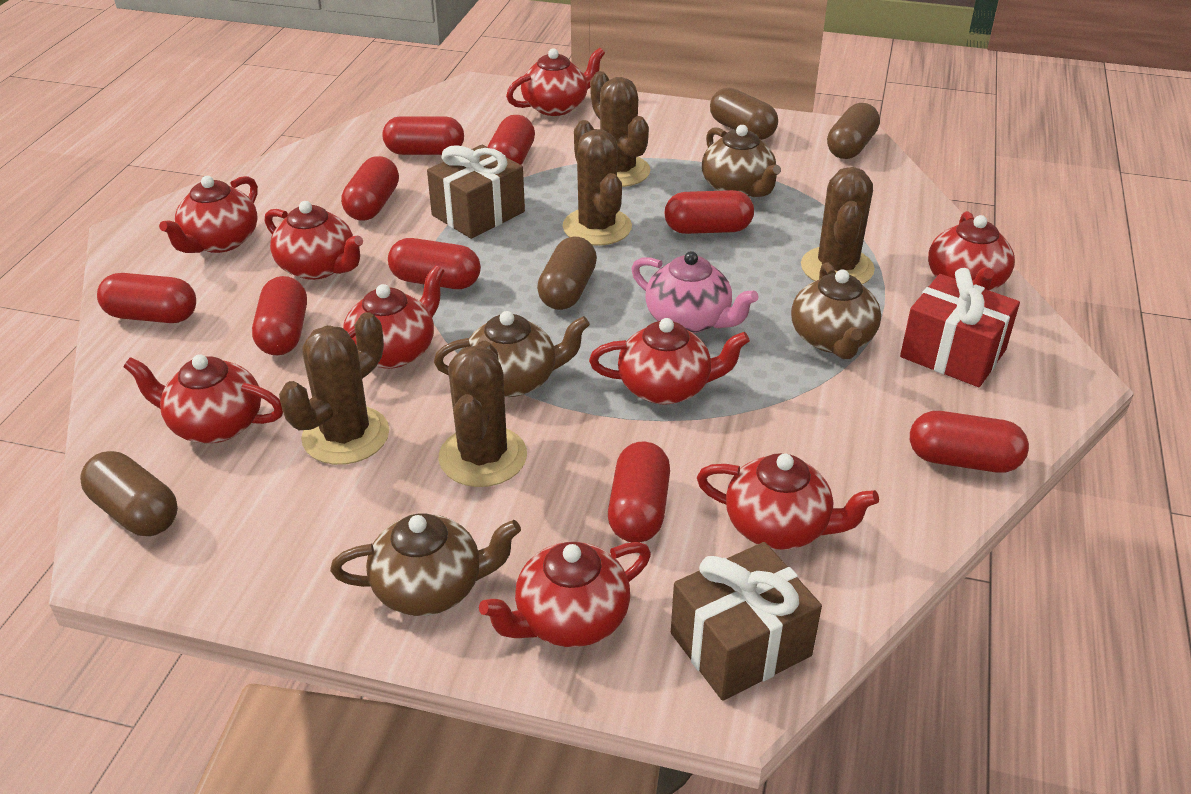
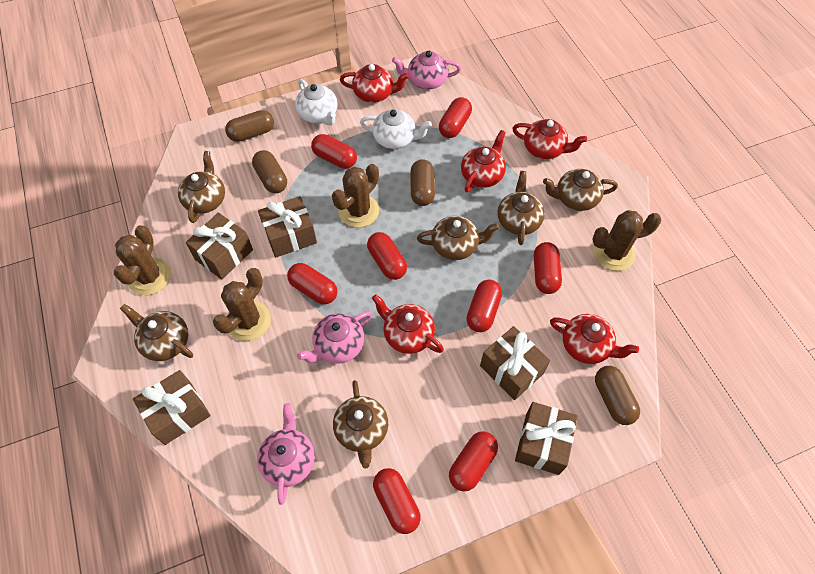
brown cactus: [279,312,389,465] [438,341,527,487] [563,120,632,246] [590,71,651,187] [801,167,875,284] = 5 -> [114,225,171,295] [213,268,271,341] [332,164,379,228] [592,210,661,271] = 4
brown gift: [427,145,525,239] [671,542,822,701] = 2 -> [133,370,211,445] [185,213,253,280] [258,196,317,257] [480,326,550,400] [515,402,578,475] = 5
brown teapot: [330,513,521,616] [434,311,590,397] [702,125,781,197] [791,262,881,359] = 4 -> [120,304,193,361] [178,151,225,223] [333,380,388,468] [417,216,499,260] [497,171,545,245] [543,169,618,211] = 6
pink teapot: [631,251,758,333] = 1 -> [257,403,315,505] [297,311,372,364] [392,51,461,89] = 3
red capsule: [97,273,196,323] [252,276,307,355] [341,156,399,221] [383,116,464,155] [388,238,481,289] [487,115,535,165] [608,442,670,542] [664,190,754,234] [910,411,1029,473] = 9 -> [287,263,338,304] [311,134,357,169] [367,232,407,280] [373,468,421,534] [439,97,472,138] [449,431,498,492] [466,280,502,332] [534,242,562,294] = 8
red gift: [900,268,1020,387] = 1 -> none = 0
red teapot: [123,354,283,443] [159,176,258,253] [265,201,363,280] [343,265,444,369] [479,542,651,647] [506,48,605,116] [589,318,750,405] [697,453,879,550] [928,211,1015,291] = 9 -> [340,64,409,103] [372,294,444,354] [461,130,506,192] [512,119,587,159] [550,314,639,364] = 5
white teapot: none = 0 -> [295,79,337,125] [360,109,432,149] = 2

